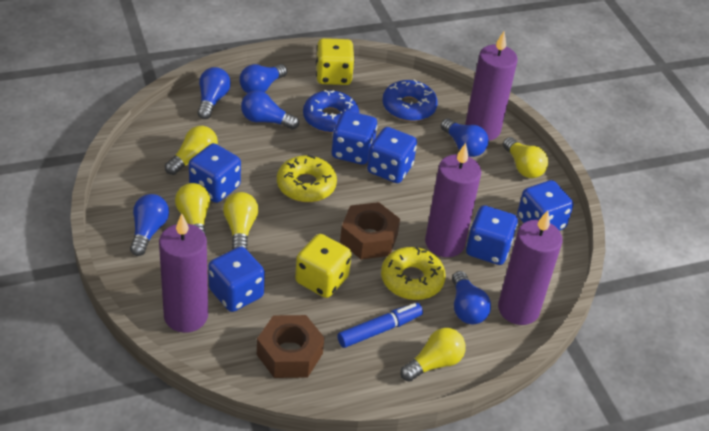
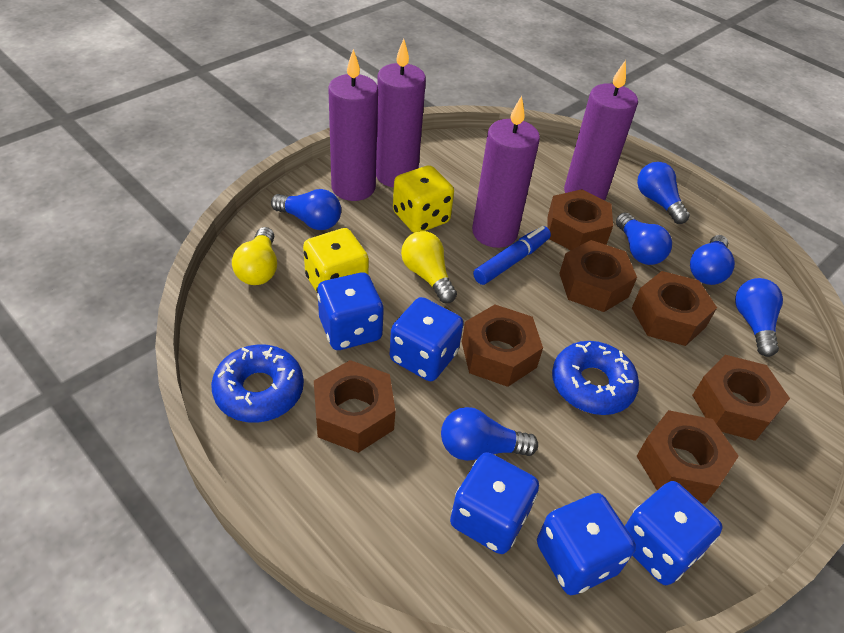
blue dice: [189,143,241,203] [208,247,265,312] [332,111,377,165] [367,127,417,183] [466,205,518,265] [517,180,574,231] = 6 -> [317,272,384,350] [390,297,464,381] [450,452,539,554] [537,493,636,595] [625,481,723,585] = 5
brown nut: [257,315,324,378] [340,202,400,260] = 2 -> [314,360,396,453] [462,305,543,387] [547,189,613,250] [559,240,637,312] [632,271,717,346] [637,410,739,504] [692,355,790,441] = 7
yellow donut: [277,155,337,202] [381,247,446,300] = 2 -> none = 0
yellow light bulb: [165,126,218,175] [175,183,210,235] [223,192,258,250] [400,328,466,382] [503,137,548,178] = 5 -> [232,227,277,285] [401,231,457,303] = 2

